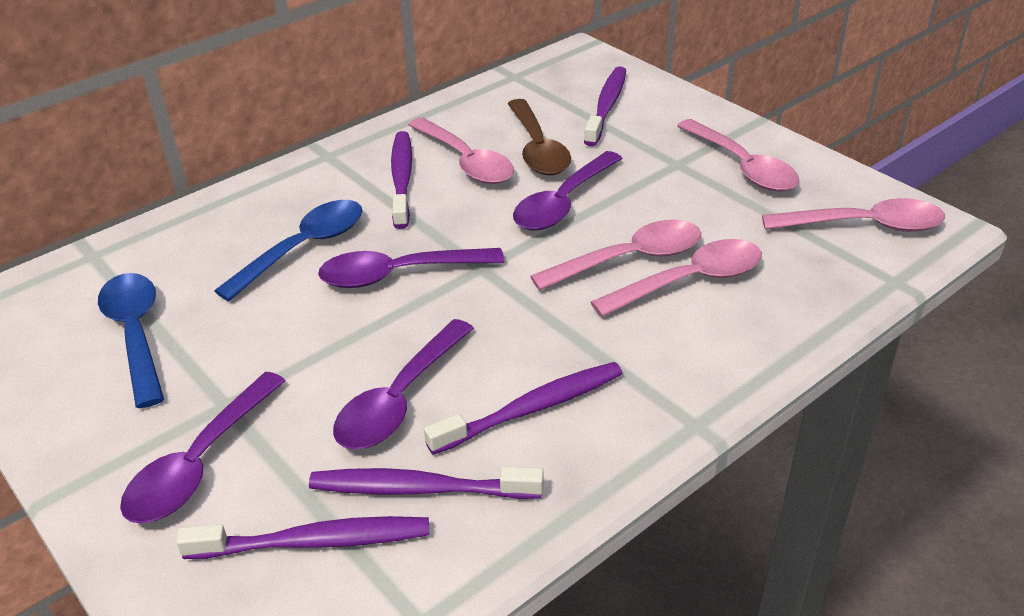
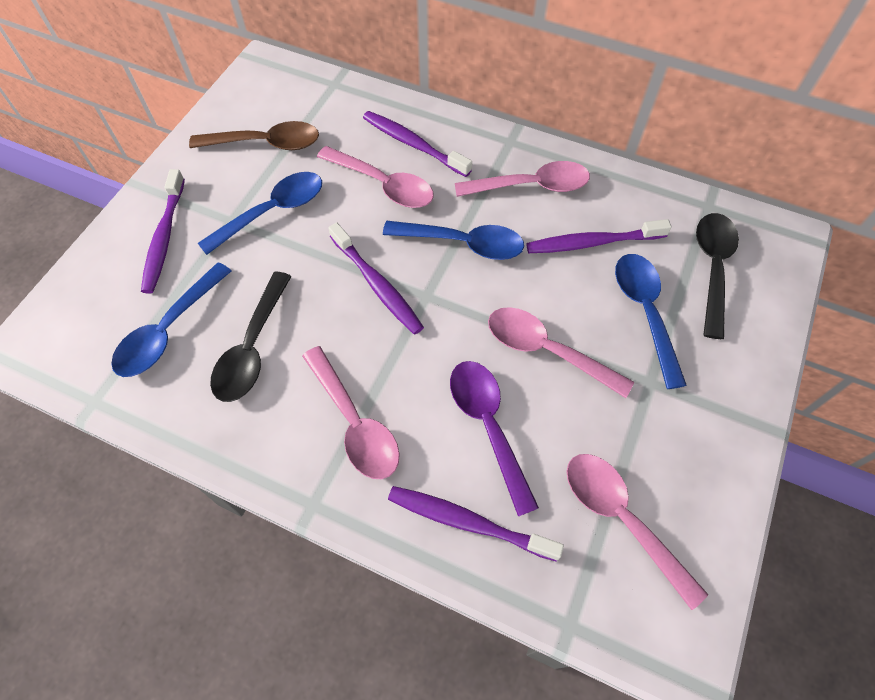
black spoon: none = 0 -> [210,272,292,402] [696,213,739,339] = 2
blue spoon: [98,273,164,408] [214,200,363,301] = 2 -> [111,262,231,377] [198,172,322,255] [383,221,524,260] [615,254,687,389] = 4
purple spoon: [120,372,286,523] [318,248,504,288] [333,319,474,449] [513,151,623,230] = 4 -> [450,361,539,516] = 1

